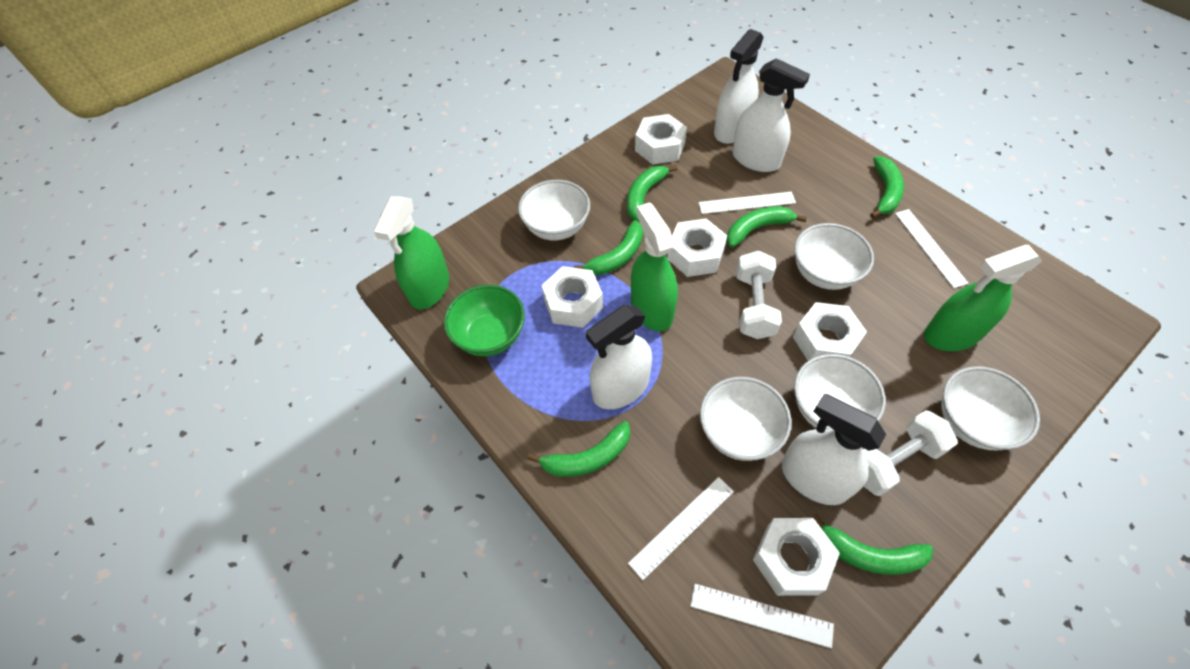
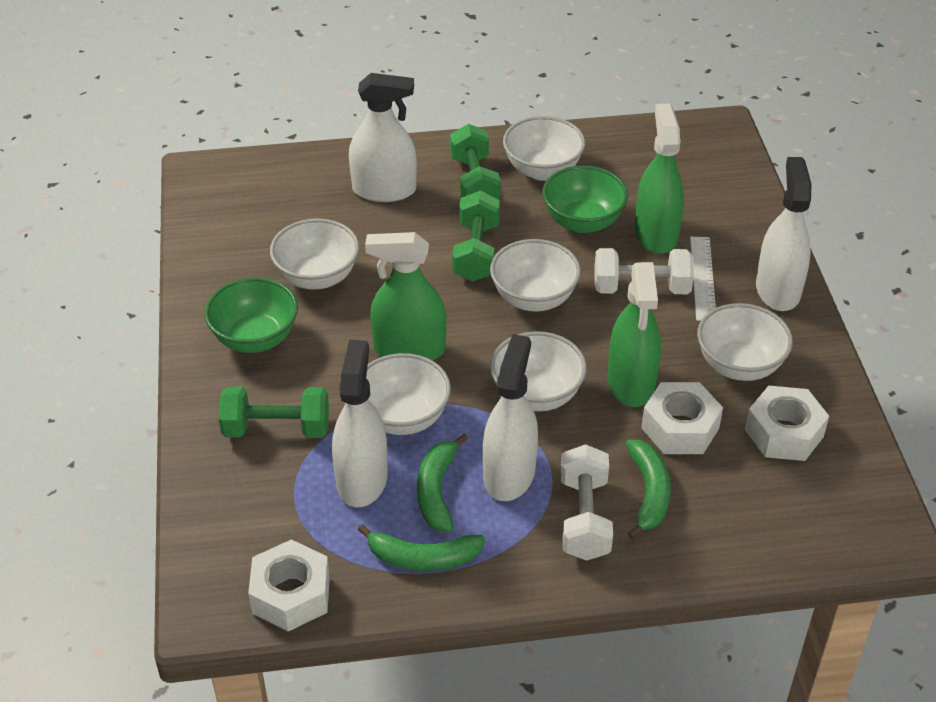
green banana: [527,421,630,477] [573,220,643,275] [627,165,678,221] [727,207,807,248] [811,514,933,575] [870,156,904,218] = 6 -> [357,524,485,571] [417,434,468,532] [626,439,671,539] = 3
green bowl: [444,285,525,356] = 1 -> [204,277,298,353] [542,165,628,233] = 2
green dumbbell: none = 0 -> [218,387,329,438] [450,124,501,199] [452,191,500,282] = 3
white bowl: [518,180,590,240] [700,377,792,461] [794,223,874,290] [794,354,886,430] [941,366,1040,450] = 5 -> [270,218,359,290] [366,353,451,435] [490,239,581,312] [490,331,587,411] [503,116,585,181] [697,303,793,381] = 6
white nut: [542,266,603,328] [635,114,687,165] [667,219,727,277] [753,518,840,596] [793,302,867,361] = 5 -> [248,539,330,632] [641,382,723,454] [745,385,829,461] = 3
white ruler: [628,477,734,580] [691,584,834,648] [698,192,796,214] [895,209,968,288] = 4 -> [690,237,716,321] = 1

